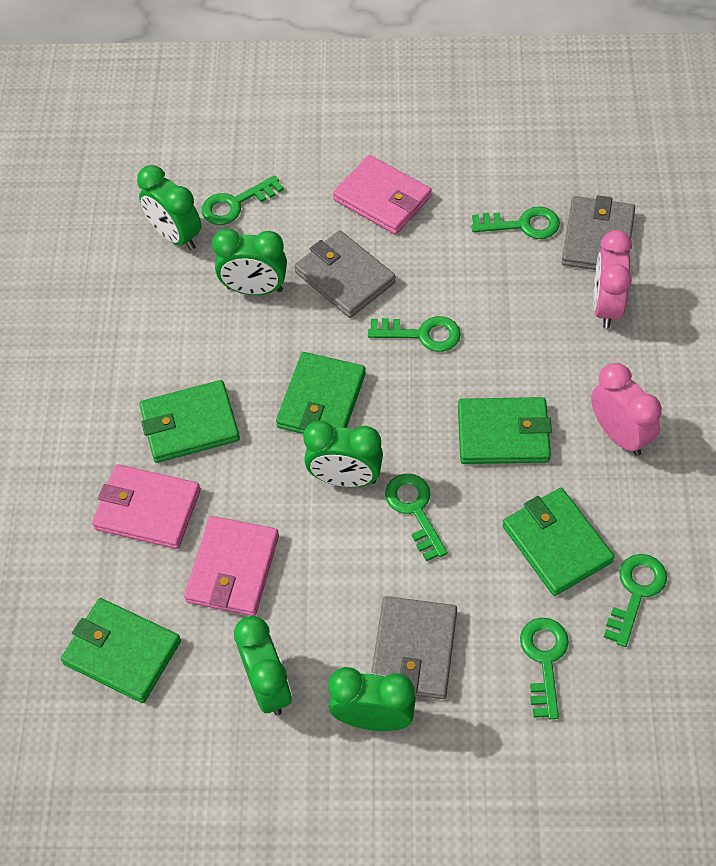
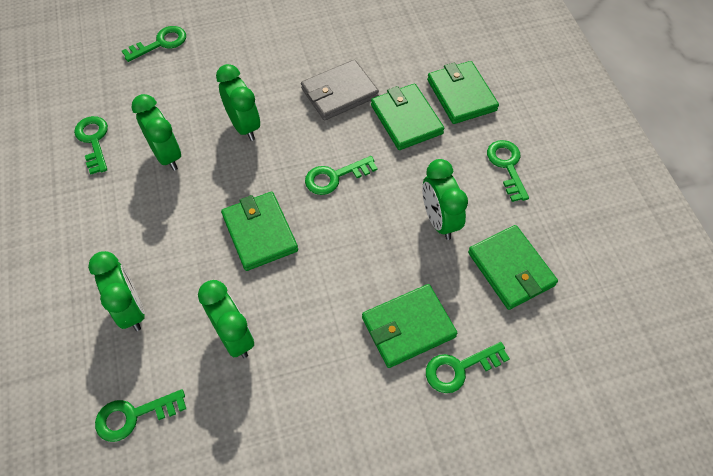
grey wallet: [294,230,396,318] [371,596,457,699] [562,195,635,270] = 3 -> [301,60,379,121] = 1
pink clock: [591,363,662,456] [593,230,632,329] = 2 -> none = 0
pink wallet: [92,464,201,549] [184,516,279,616] [333,155,432,235] = 3 -> none = 0

